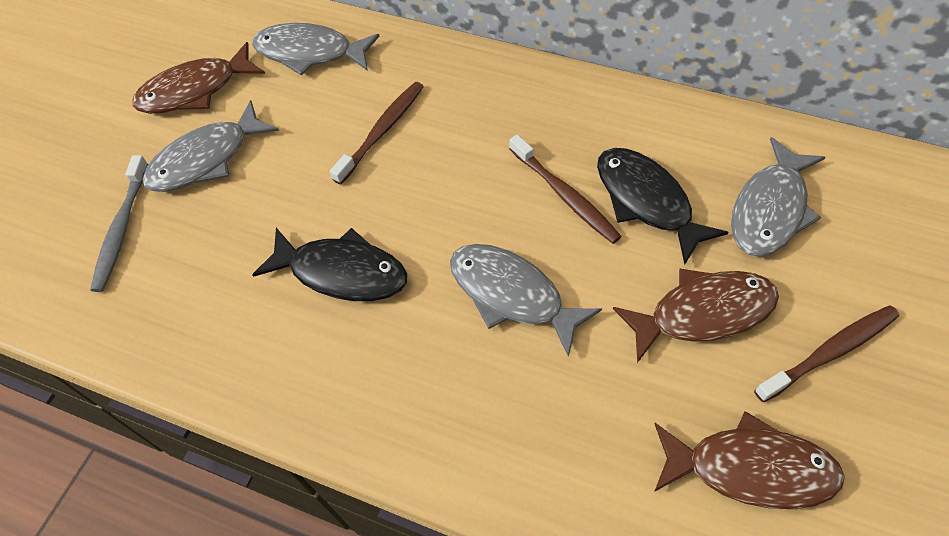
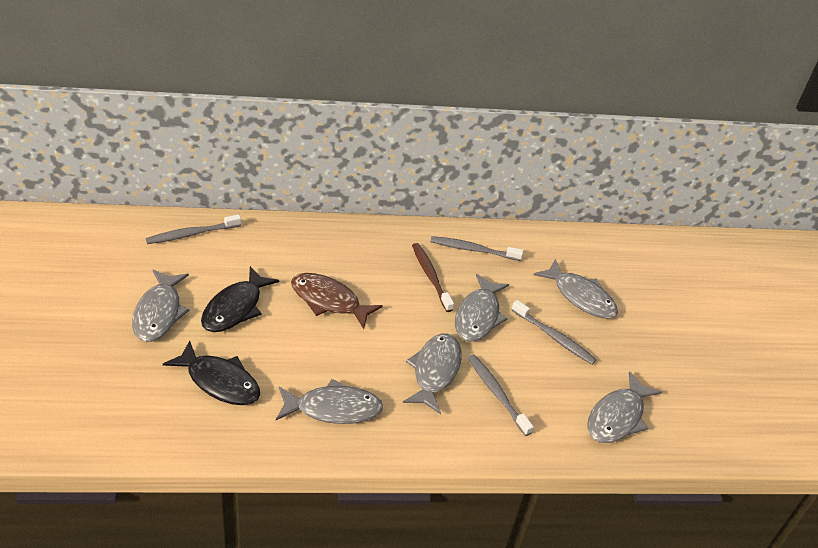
brown fish: [132,42,265,114] [613,269,779,363] [654,411,845,509] = 3 -> [291,273,383,329] = 1
brown toothbrush: [330,82,424,184] [509,135,622,244] [754,305,899,402] = 3 -> [412,243,454,312] = 1
grey fish: [142,100,279,192] [252,23,380,75] [450,244,602,357] [731,137,826,257] = 4 -> [132,270,189,342] [276,379,383,424] [403,333,462,414] [455,274,509,342] [534,259,618,319] [587,371,662,443] = 6
grey toothbrush: [90,155,149,292] = 1 -> [146,214,241,244] [430,236,523,261] [468,354,534,436] [512,300,597,365] = 4

